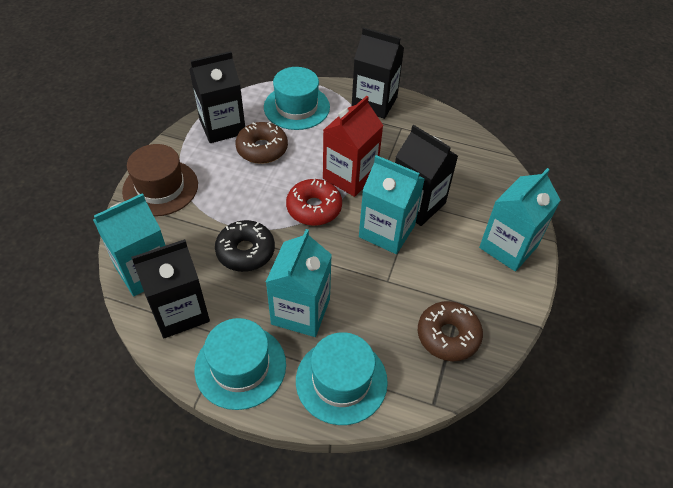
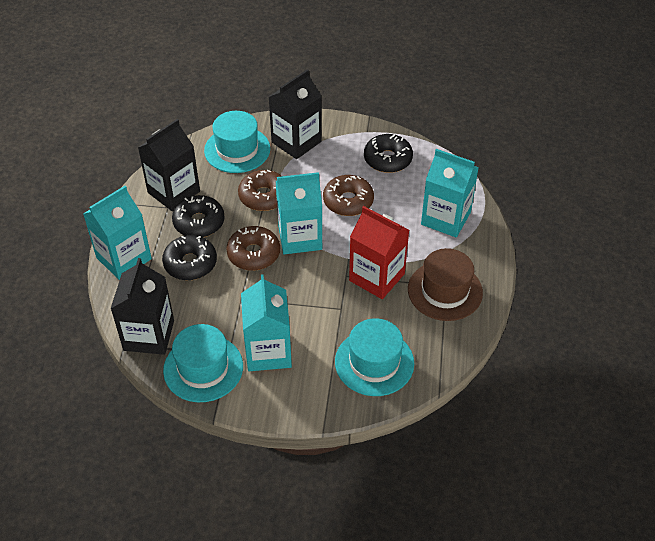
black carton: [131,239,210,338] [189,51,245,143] [352,27,404,119] [395,125,458,226] = 4 -> [111,258,174,355] [138,119,200,211] [269,70,322,159] = 3
black donut: [215,220,275,272] = 1 -> [162,235,217,280] [172,195,225,237] [364,134,413,173] = 3
brown donut: [235,122,288,164] [418,301,483,361] = 2 -> [226,226,280,271] [238,170,282,211] [323,175,374,216] = 3
red donut: [286,179,342,226] = 1 -> none = 0

